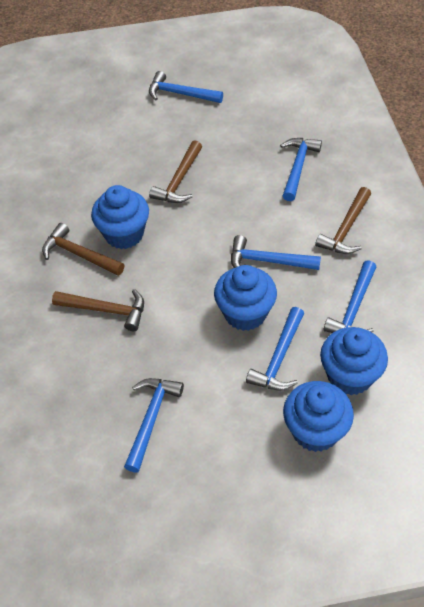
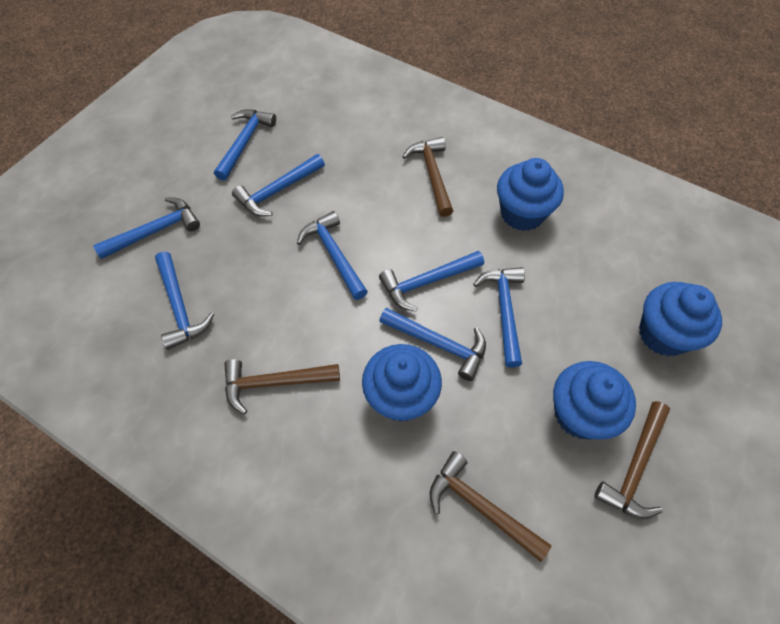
blue hammer: [124,378,184,473] [149,71,223,103] [231,235,321,270] [246,307,304,391] [280,138,322,201] [324,260,376,333] = 6 -> [93,197,200,259] [155,252,214,350] [214,109,276,181] [232,154,325,217] [297,211,368,300] [379,251,484,312] [379,308,486,381] [473,267,525,368] = 8

